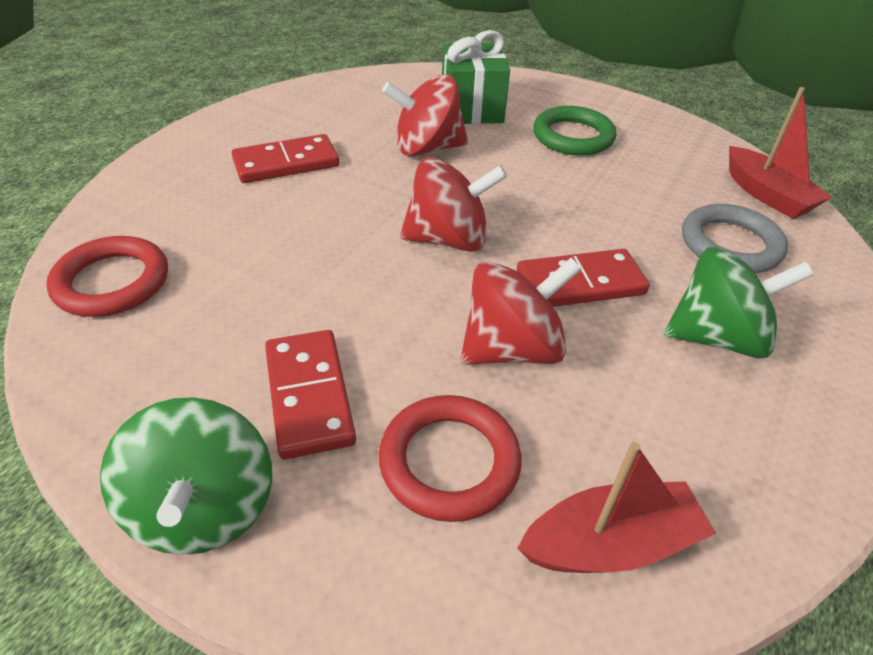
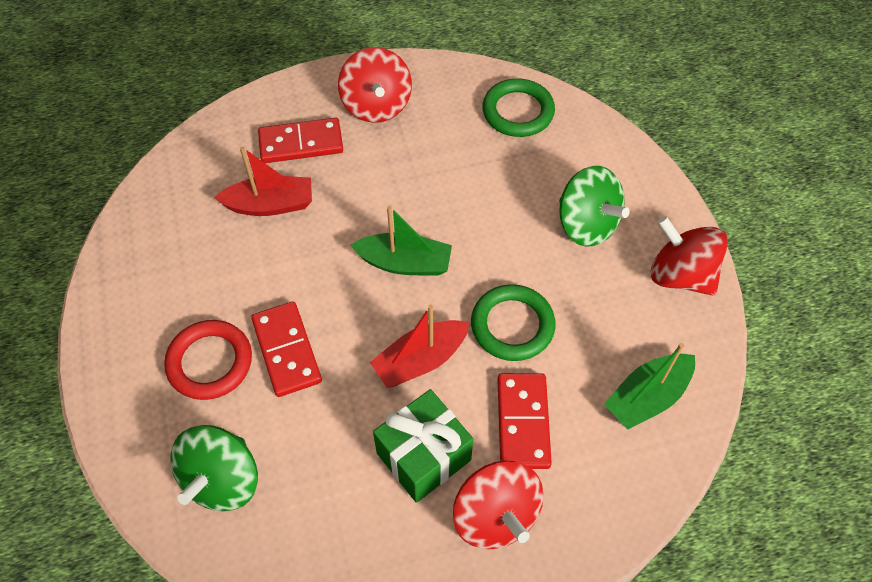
green boat: none = 0 -> [351,205,452,276] [604,343,695,430] = 2
green ring: [533,106,616,156] = 1 -> [471,284,555,361] [482,79,555,137] = 2
grey ring: [682,204,788,273] = 1 -> none = 0
red ring: [47,236,168,317] [379,395,521,522] = 2 -> [164,320,252,400] = 1

